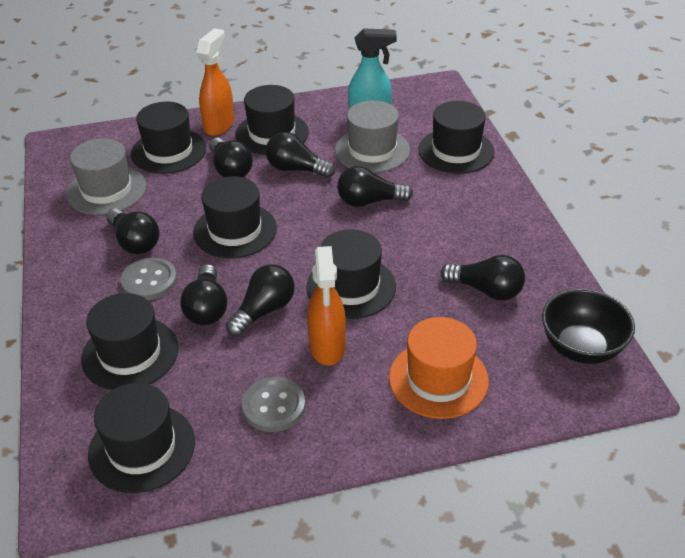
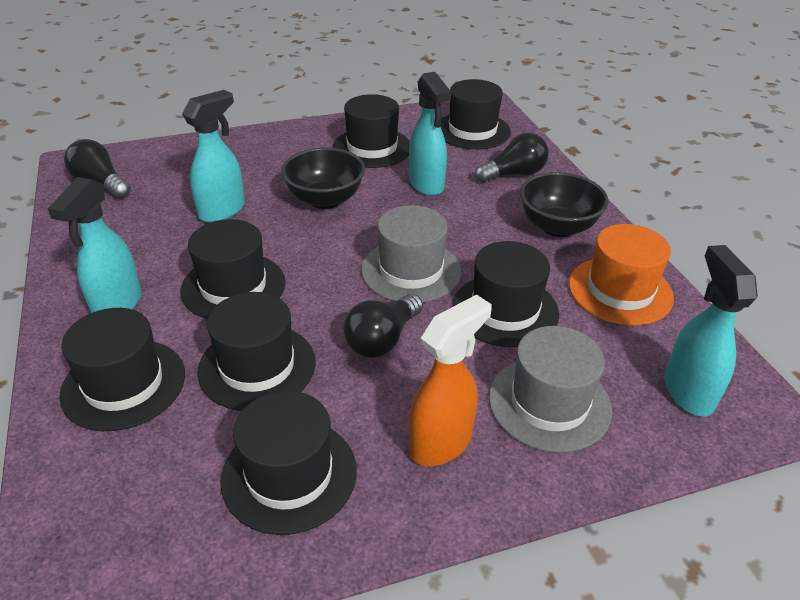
black bowl: [542,289,635,364] = 1 -> [281,148,365,209] [520,172,608,237] = 2
black light bulb: [106,208,160,254] [180,264,227,325] [209,138,253,177] [226,264,295,337] [266,132,335,178] [337,166,413,207] [441,255,525,301] = 7 -> [64,139,131,199] [343,294,423,358] [475,132,549,183] = 3
grey button: [121,258,177,300] [242,377,305,432] = 2 -> none = 0
orange spray bottle: [196,28,234,136] [307,246,346,366] = 2 -> [409,294,491,466] = 1
turquoise spray bottle: [348,28,397,109] = 1 -> [48,177,142,313] [182,90,245,223] [409,72,451,196] [664,245,758,417] = 4

